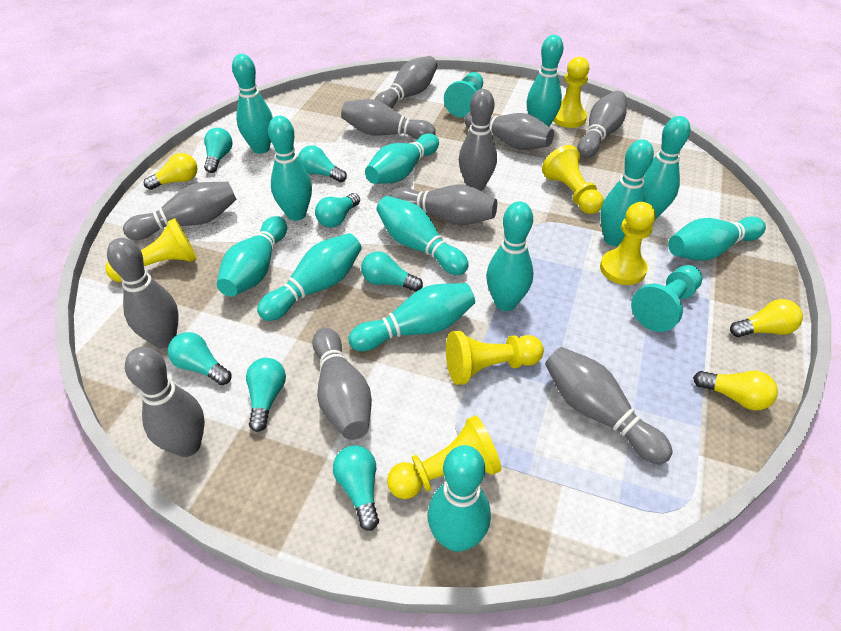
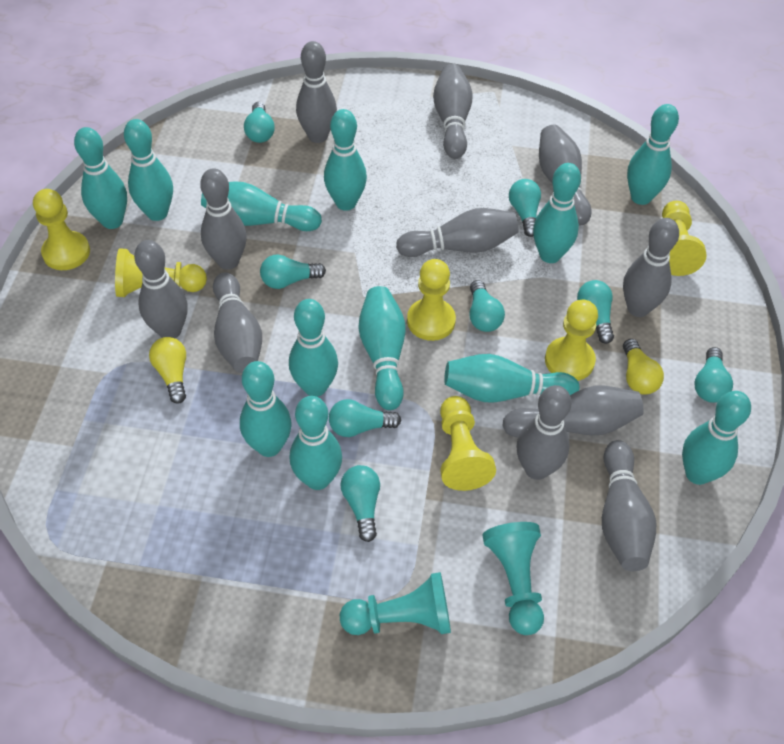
turquoise bowling pin: [217,216,287,297] [232,54,273,154] [257,233,362,321] [268,116,312,221] [349,283,475,351] [365,133,439,184] [376,196,469,275] [428,445,491,552] [486,201,534,311] [527,35,564,127] [600,139,654,246] [643,116,690,220] [668,217,766,261] = 13 -> [74,127,127,229] [124,119,173,221] [201,181,322,231] [240,361,291,457] [289,299,338,397] [290,396,342,490] [324,109,367,211] [359,286,406,410] [444,354,579,403] [533,163,581,263] [627,104,679,205] [682,391,751,485] = 12
turquoise light bulb: [168,332,232,385] [204,128,233,173] [246,358,286,432] [298,145,347,182] [315,193,360,228] [333,446,379,531] [361,251,423,292] = 7 -> [244,102,275,143] [260,255,326,289] [329,399,401,437] [340,465,380,542] [470,280,505,332] [509,179,541,237] [577,280,614,344] [695,347,733,403] = 8
yellow light bulb: [144,153,198,190] [693,371,778,410] [730,299,803,337] = 3 -> [149,337,186,404] [623,339,664,395] = 2

